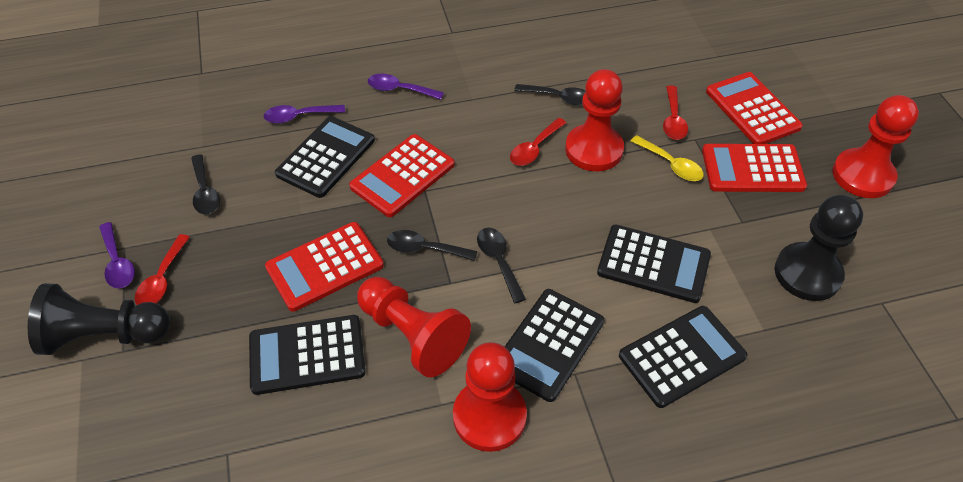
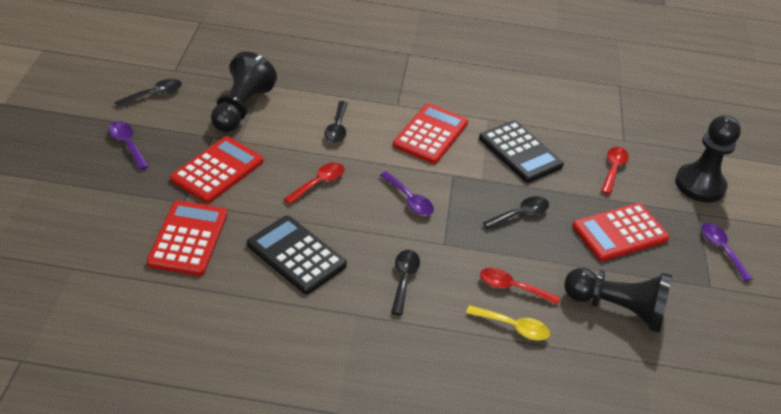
black calculator: [249,315,365,395] [275,116,375,198] [505,289,604,402] [597,224,711,303] [619,306,748,408] = 5 -> [247,216,347,294] [479,120,564,183] = 2
black pawn: [28,283,170,355] [775,195,863,301] = 2 -> [211,52,277,132] [564,268,672,333] [675,115,741,203] = 3
red pawn: [357,277,471,377] [453,342,527,452] [565,69,624,171] [832,95,919,198] = 4 -> none = 0

